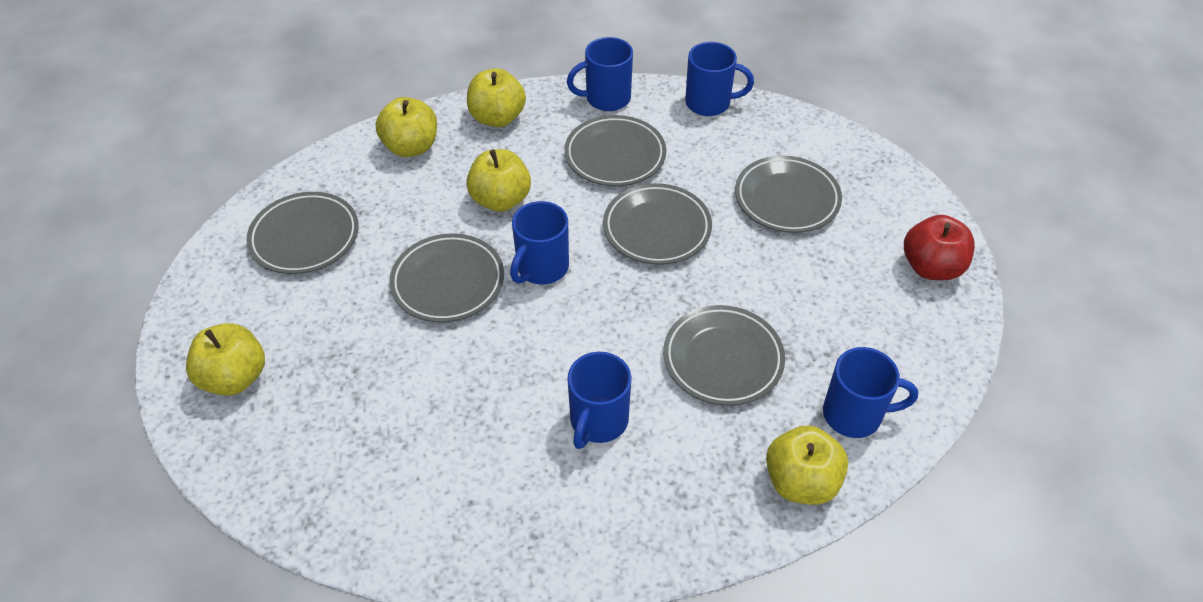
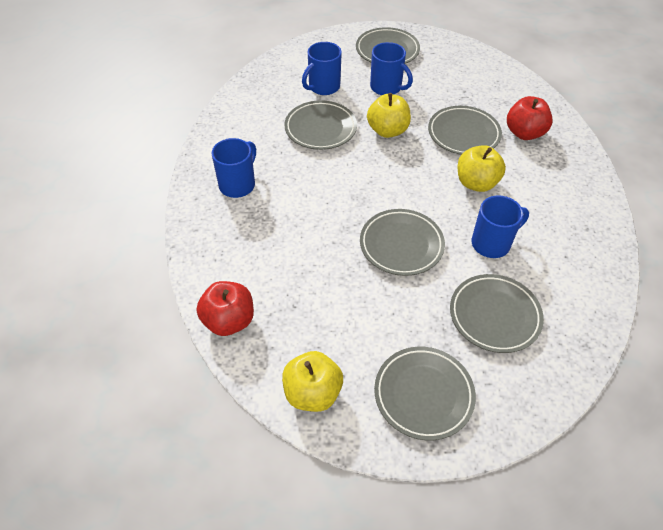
blue mug: [510,201,569,284] [567,37,633,111] [567,352,632,449] [685,42,754,116] [823,347,918,438] = 5 -> [211,138,256,198] [302,42,342,95] [370,42,413,95] [472,195,529,258] = 4
red apple: [904,215,975,280] = 1 -> [197,281,254,336] [507,96,553,140] = 2
yellow apple: [186,323,265,396] [376,97,437,157] [466,149,531,212] [467,68,526,127] [766,425,848,505] = 5 -> [282,351,343,412] [367,93,411,138] [458,145,506,192] = 3

